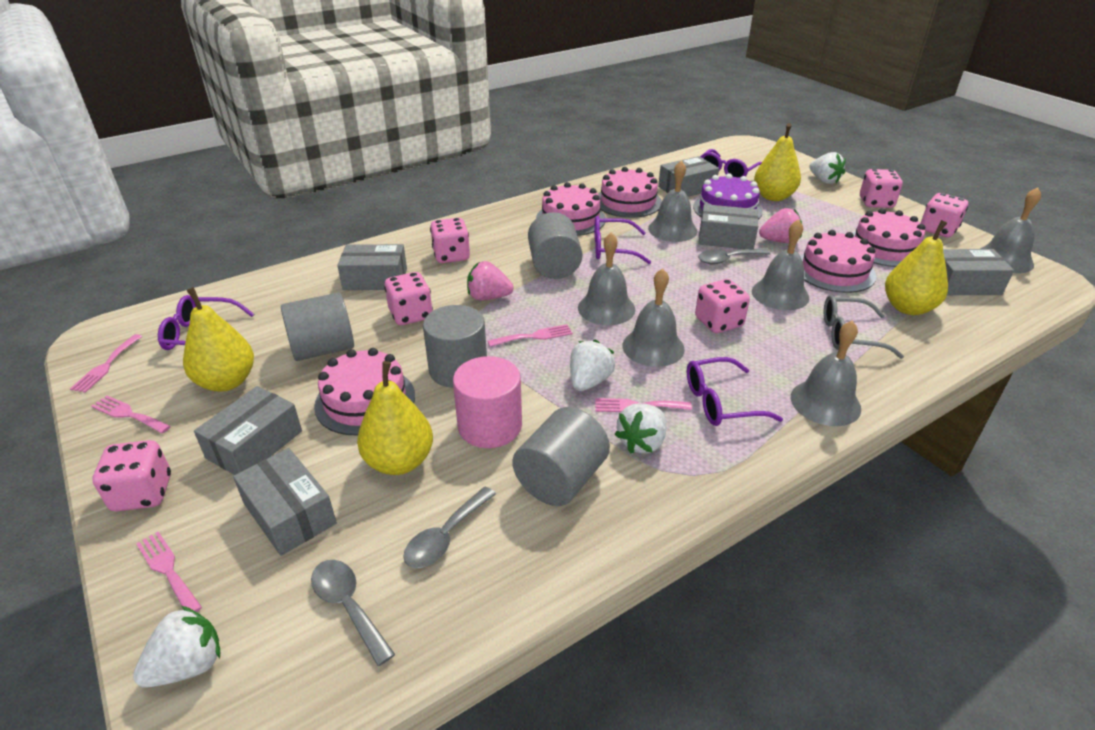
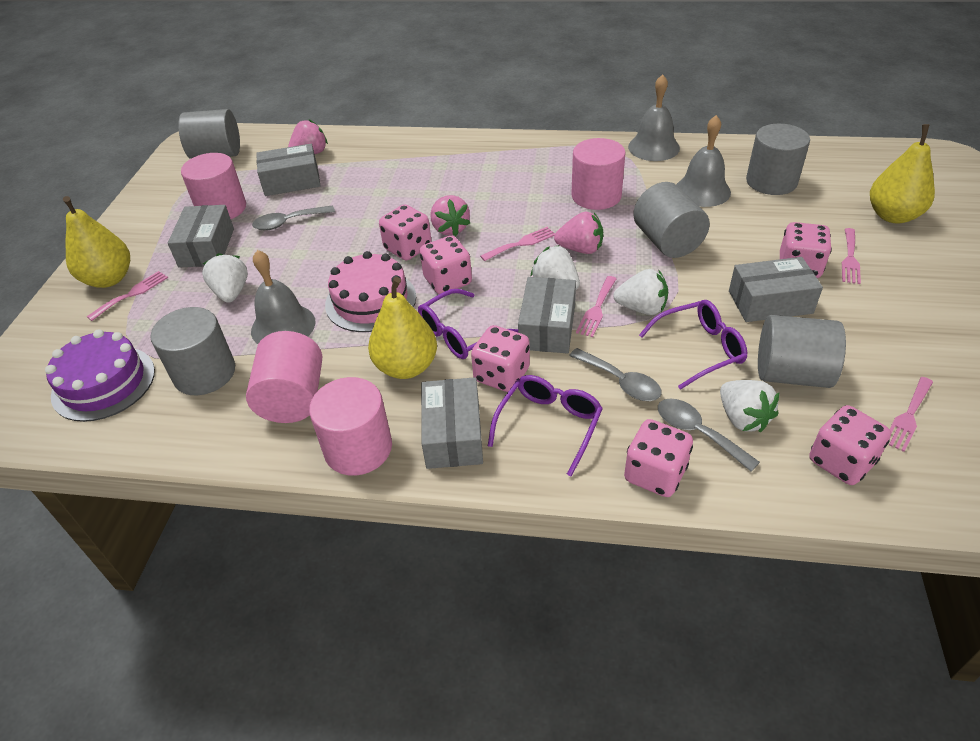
grey bell: [578,232,635,325] [622,268,685,367] [648,161,697,242] [752,219,809,310] [791,320,861,426] [980,187,1041,273] = 6 -> [251,250,316,344] [628,74,680,161] [676,115,731,207] = 3
grey box: [194,386,302,475] [233,448,337,556] [337,244,407,290] [658,156,719,197] [699,204,758,249] [943,249,1014,295] = 6 -> [168,205,234,268] [256,144,321,196] [421,377,483,469] [518,277,576,354] [729,257,823,322] = 5
grey cylinder: [281,293,354,361] [423,305,487,388] [512,407,610,506] [528,212,582,279] = 4 -> [150,307,235,395] [178,109,240,159] [633,182,710,258] [746,124,810,195] [758,315,846,388] = 5
grey glasses: [824,295,904,359] = 1 -> none = 0
pink cake: [314,348,415,435] [536,182,606,236] [598,167,662,218] [800,230,876,293] [853,208,925,267] = 5 -> [325,251,416,332] = 1
pink cylinder: [453,356,522,448] = 1 -> [181,153,246,219] [246,331,322,423] [309,377,392,476] [571,138,625,210] = 4
pink strawberry: [467,261,513,300] [759,208,802,243] = 2 -> [288,119,328,154] [430,195,470,236] [554,212,603,254] = 3
purple glasses: [158,295,254,350] [594,216,651,264] [687,357,783,426] [700,149,762,178] = 4 -> [418,289,518,359] [488,375,603,476] [639,300,747,390] = 3
yellow pear: [183,287,254,391] [357,361,433,475] [754,123,801,201] [885,220,948,315] = 4 -> [63,196,130,288] [368,277,437,379] [870,124,935,223] = 3

